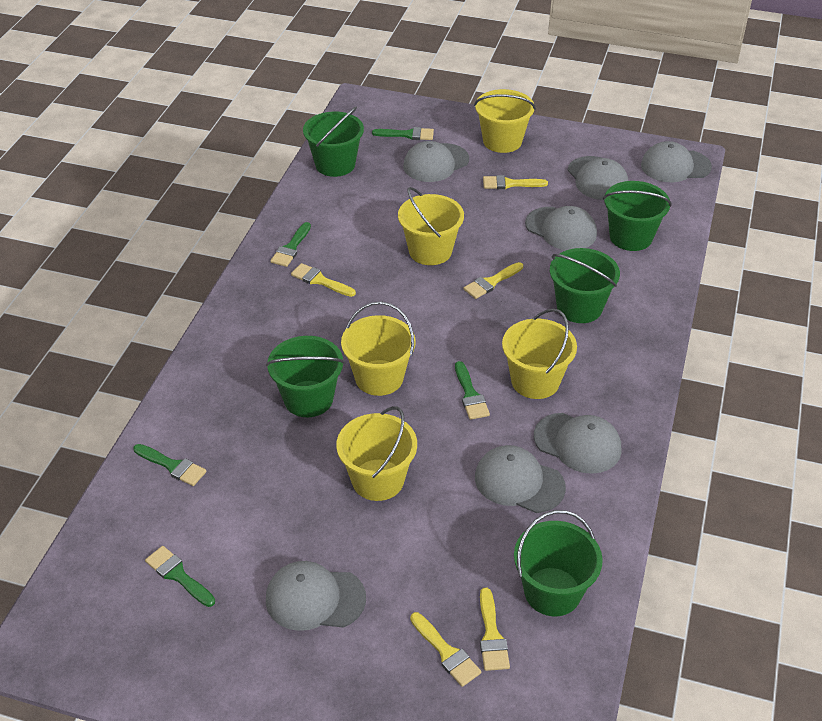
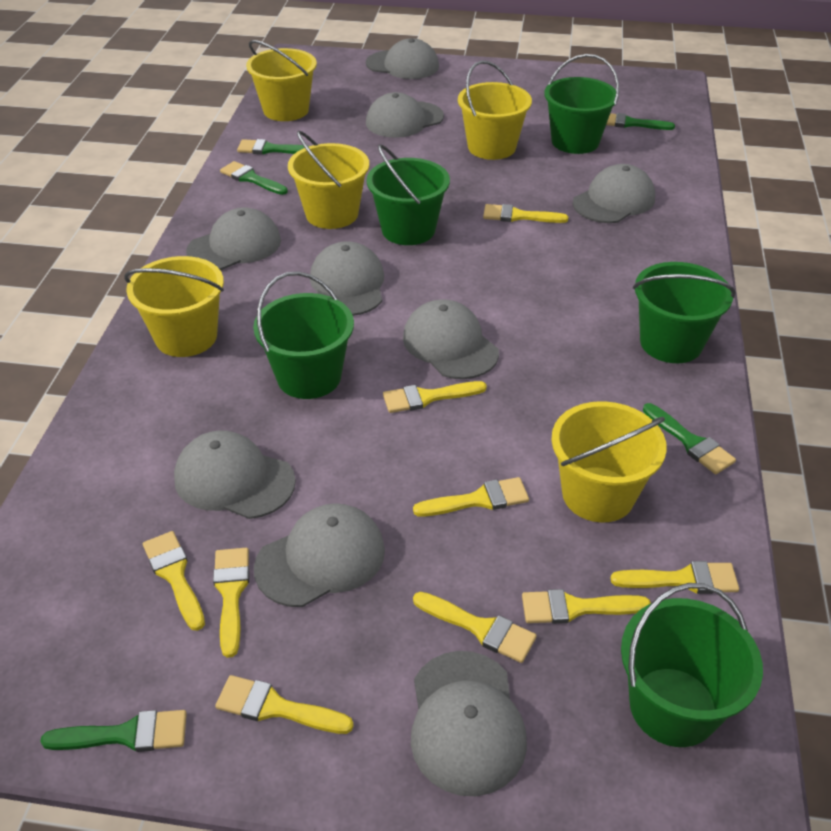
grey cap: [266,561,366,631] [403,141,469,182] [475,445,566,513] [525,206,597,250] [534,413,621,474] [568,156,629,200] [641,141,712,182] = 7 -> [174,431,296,519] [186,207,281,270] [254,503,385,607] [310,241,384,316] [366,38,439,79] [366,92,444,138] [403,299,499,379] [411,651,527,796] [573,164,655,223] = 9
yellow brush: [291,263,356,297] [410,612,481,687] [463,262,523,299] [480,588,510,671] [483,175,548,189] = 5 -> [143,531,205,631] [213,548,249,658] [215,675,354,734] [383,381,487,413] [413,477,529,517] [413,592,537,663] [483,204,568,223] [522,589,651,624] [610,561,739,594] = 9

